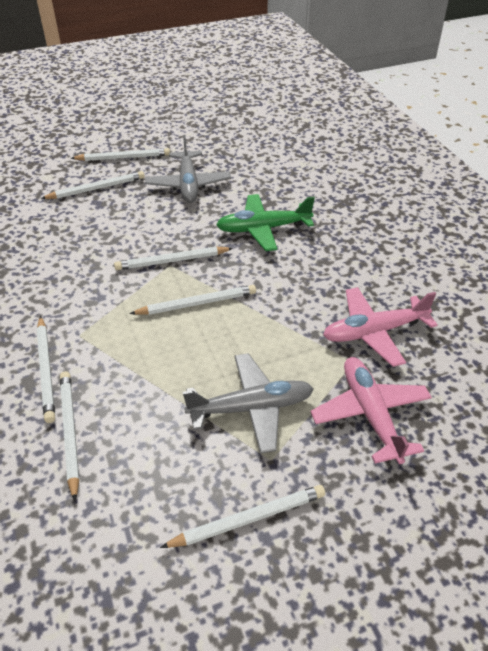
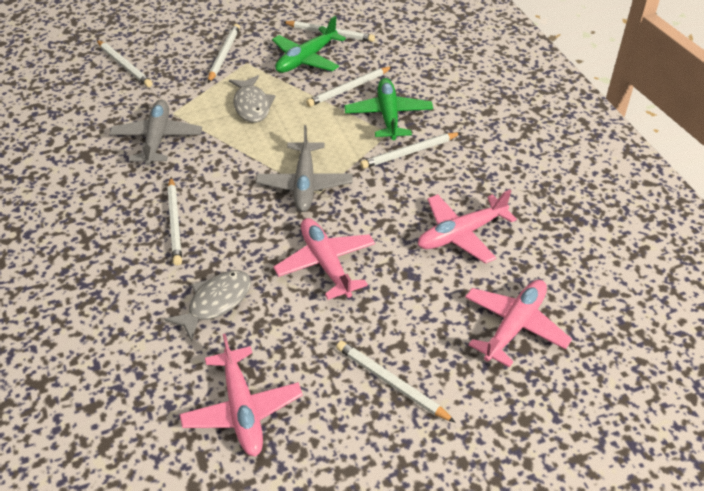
green plane: [216,194,315,251] = 1 -> [272,16,346,73] [344,78,433,140] = 2
grey fish: none = 0 -> [164,270,251,341] [229,75,275,122] = 2
pink plane: [310,357,432,464] [323,287,438,367] = 2 -> [179,334,303,457] [273,218,375,300] [418,189,517,264] [465,280,572,367] = 4

